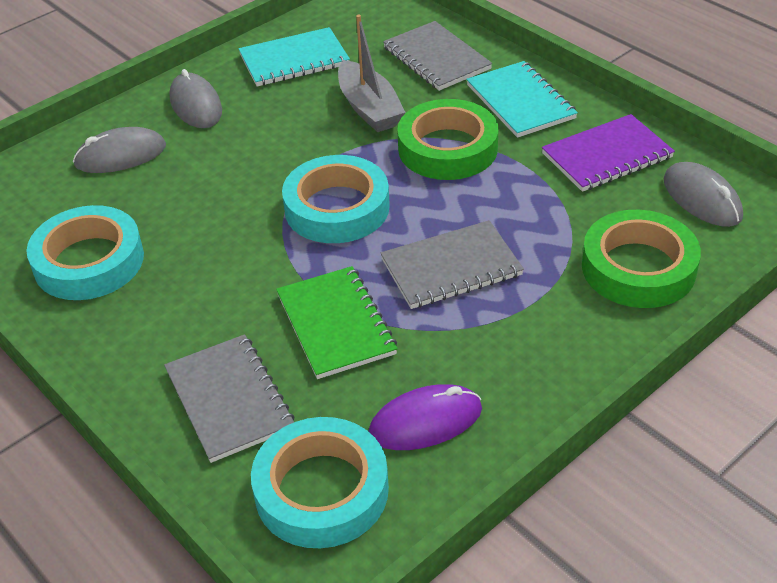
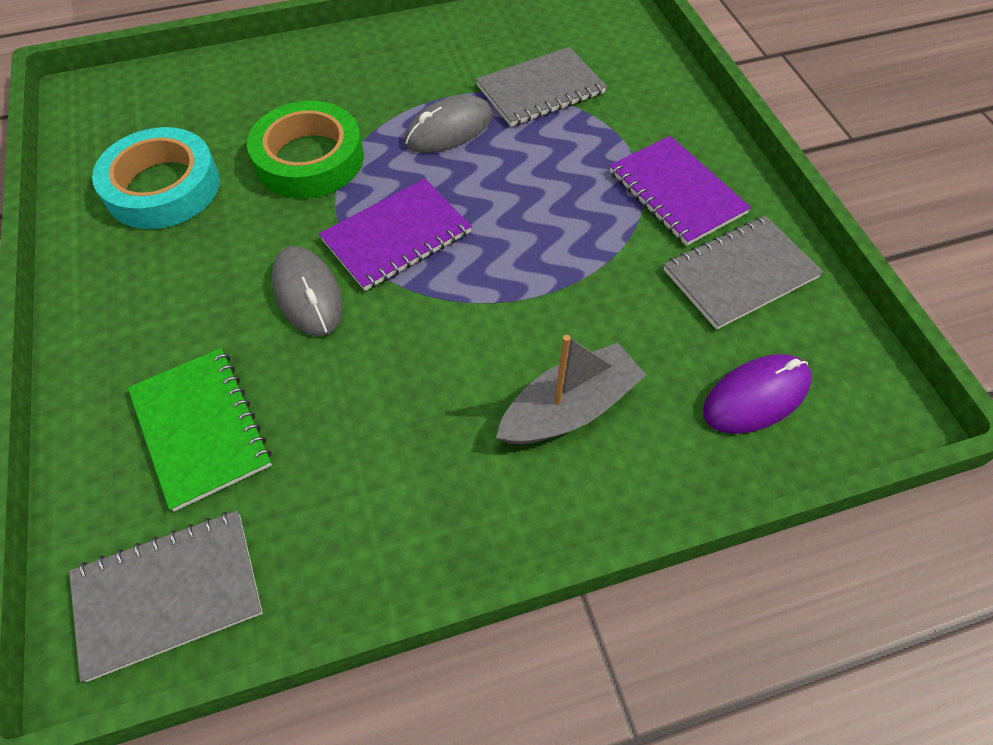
green tape: [397,99,499,180] [582,210,701,308] = 2 -> [247,101,364,198] = 1
grey mouse: [73,127,166,173] [170,69,222,128] [663,162,743,227] = 3 -> [272,246,343,336] [405,95,493,153] = 2
purple notebook: [542,114,675,192] = 1 -> [319,178,472,291] [610,136,751,246] = 2
turquoise notebook: [238,27,350,86] [466,61,578,138] = 2 -> none = 0
turquoise tape: [26,205,144,300] [251,417,389,548] [282,155,390,243] = 3 -> [92,127,220,229] = 1

